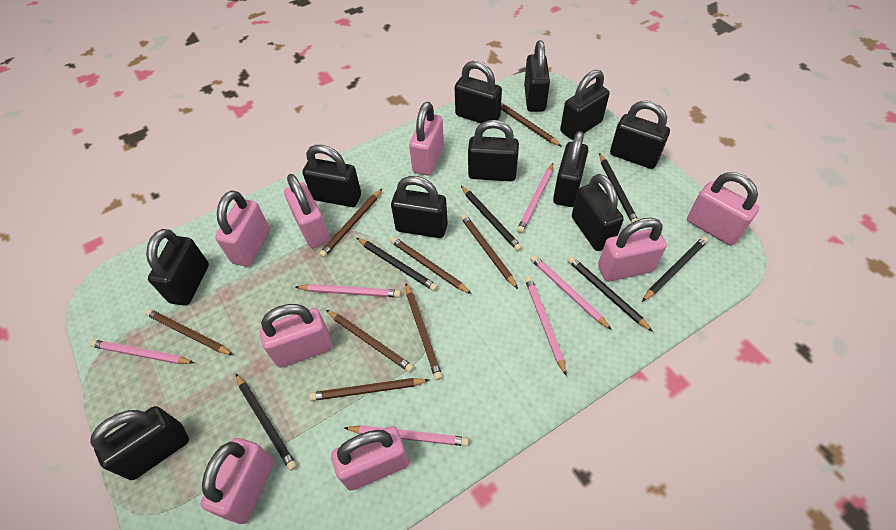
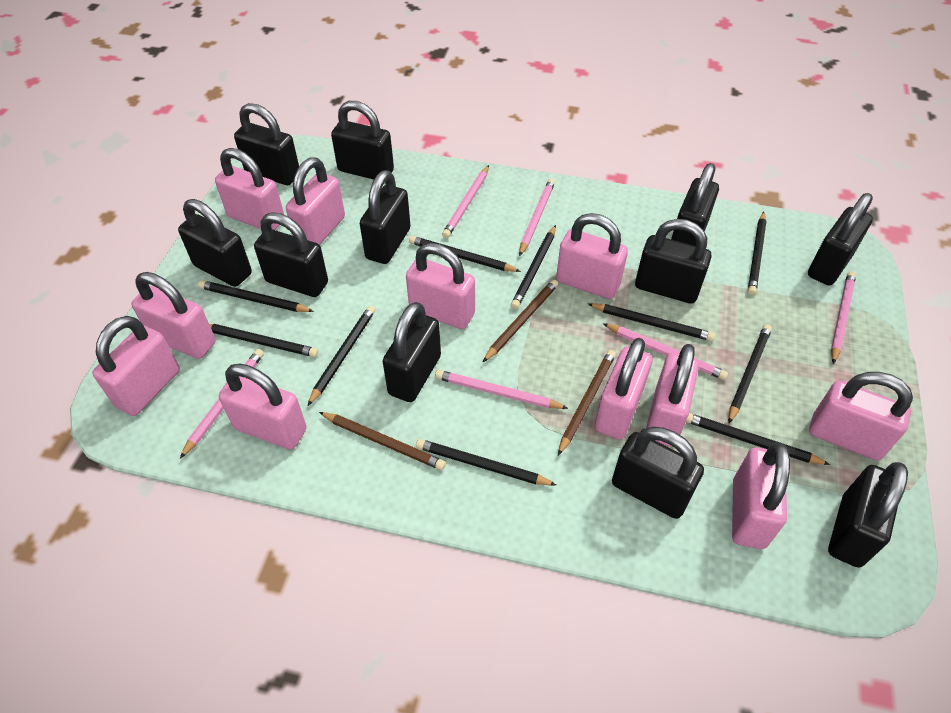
black pencil: [236,374,297,471] [357,238,438,291] [461,186,522,251] [568,256,653,332] [599,153,638,223] [642,236,708,302] = 6 -> [198,280,314,312] [209,324,318,357] [308,305,375,406] [409,236,521,272] [416,439,556,486] [511,225,556,309] [588,303,715,341] [686,413,830,465] [728,324,772,424] [748,211,767,295] = 10
brown pencil: [145,309,233,355] [309,378,429,401] [319,189,382,258] [326,310,414,373] [390,237,472,294] [406,283,443,380] [461,214,518,289] [501,103,562,147] = 8 -> [319,412,446,470] [483,279,558,362] [558,350,616,456] = 3
pink padlock: [200,438,274,524] [215,190,270,266] [259,304,332,368] [284,174,330,248] [331,426,409,491] [409,102,444,176] [598,218,667,282] [687,172,759,246] = 8 -> [92,316,180,416] [131,272,216,359] [215,148,284,230] [219,363,307,450] [286,157,345,245] [406,243,475,329] [556,213,628,299] [595,338,652,439] [646,344,699,446] [732,442,790,549] [809,372,913,461] = 11

